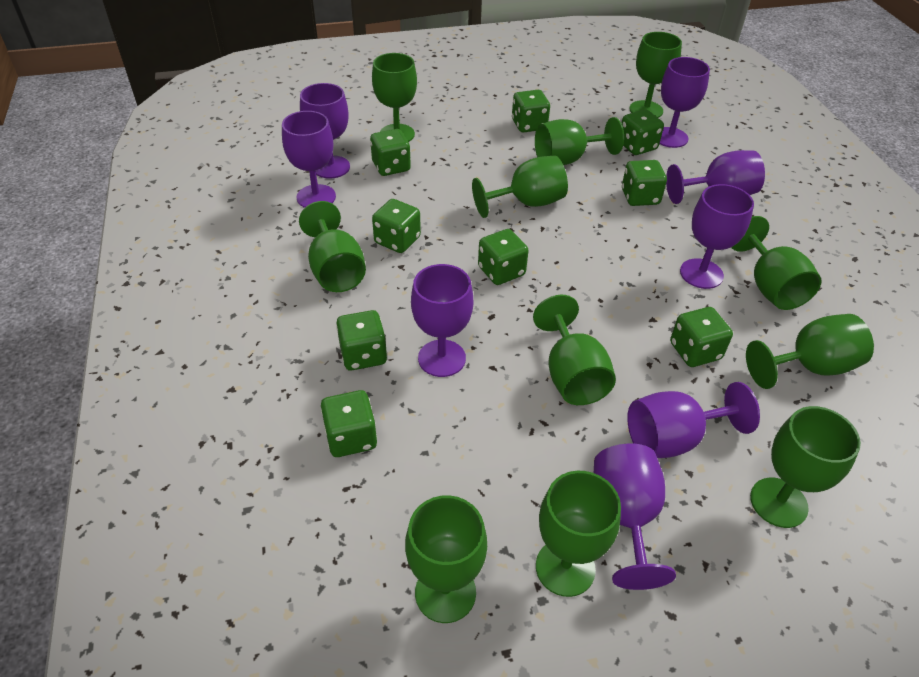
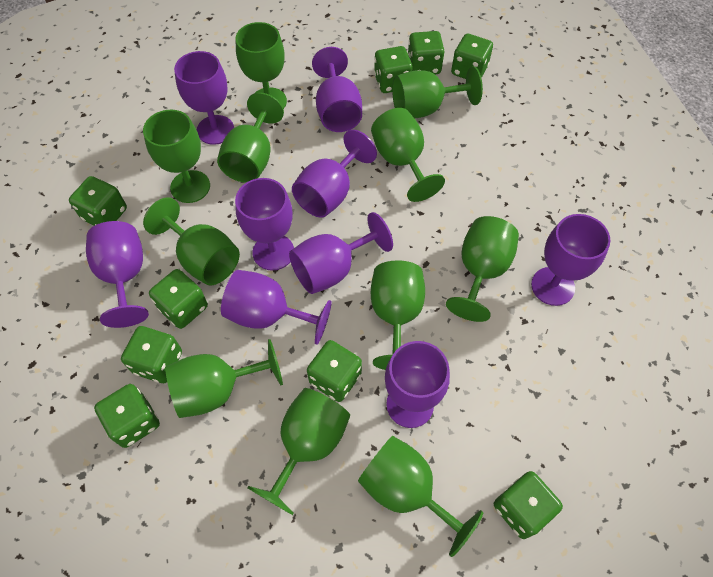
purple goblet: [282,111,336,208] [300,83,350,179] [411,264,473,377] [594,444,676,590] [627,382,760,458] [660,57,710,148] [666,150,765,204] [680,184,754,289] = 8 -> [86,221,149,328] [174,51,234,145] [221,270,332,345] [235,178,294,270] [289,212,393,294] [292,129,377,218] [312,47,362,132] [385,341,450,428] [531,214,611,306] = 9

